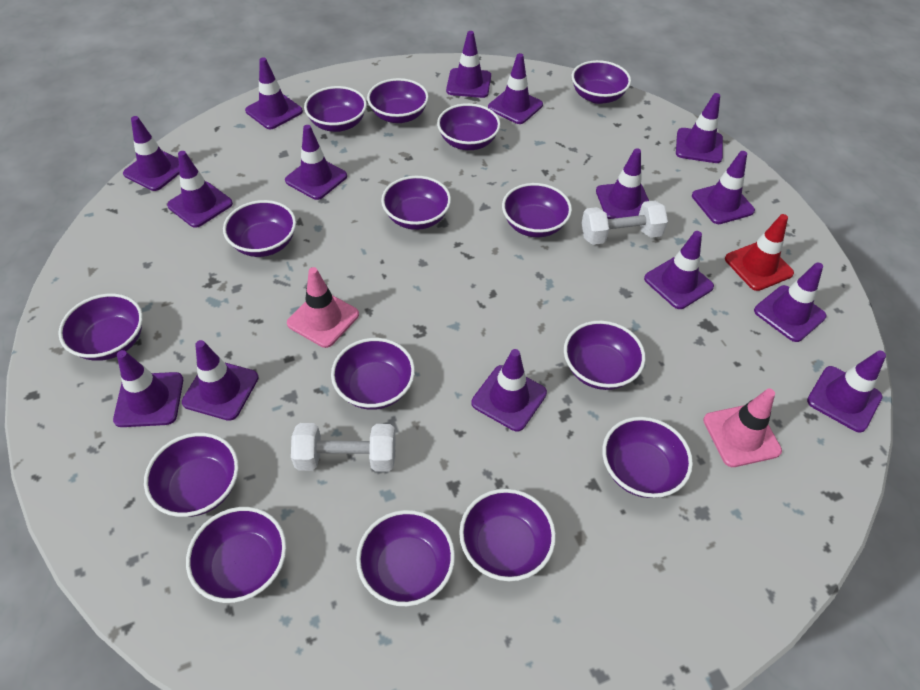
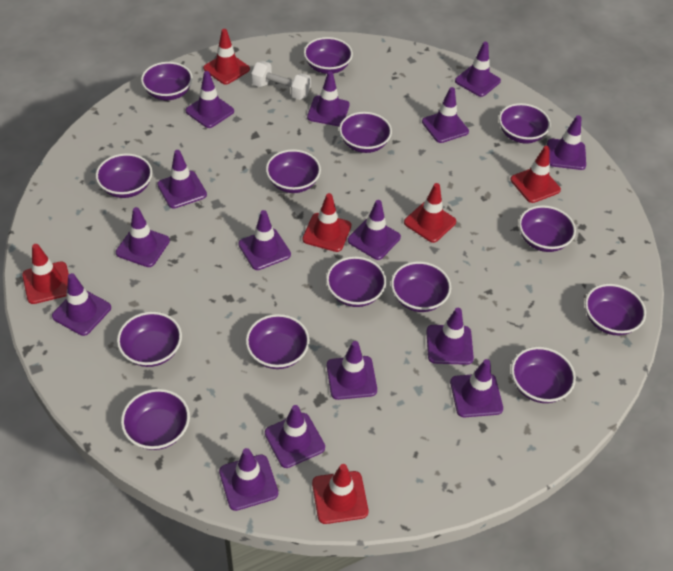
pink traffic cone: [287,267,359,348] [703,389,782,467] = 2 -> none = 0
purple bowl: [58,293,143,361] [144,432,239,517] [186,507,287,603] [223,200,296,257] [304,86,367,132] [331,338,415,410] [356,510,455,606] [367,78,429,123] [381,176,451,230] [437,103,501,150] [459,489,556,581] [502,183,572,237] [564,321,646,390] [572,60,631,104] [602,417,693,498] = 15 -> [96,153,153,198] [117,312,182,367] [121,389,190,450] [141,62,193,100] [246,314,310,369] [266,149,321,193] [304,37,353,74] [326,256,386,307] [339,112,392,153] [391,261,451,312] [499,103,551,143] [511,347,576,403] [519,205,576,252] [585,284,646,335] = 14
red traffic cone: [725,214,794,291] = 1 -> [22,244,69,304] [203,29,250,85] [302,193,351,252] [312,464,369,524] [404,183,456,243] [510,146,561,203] = 6
white dumbbell: [291,423,396,472] [581,200,668,245] = 2 -> [251,61,311,100] = 1

